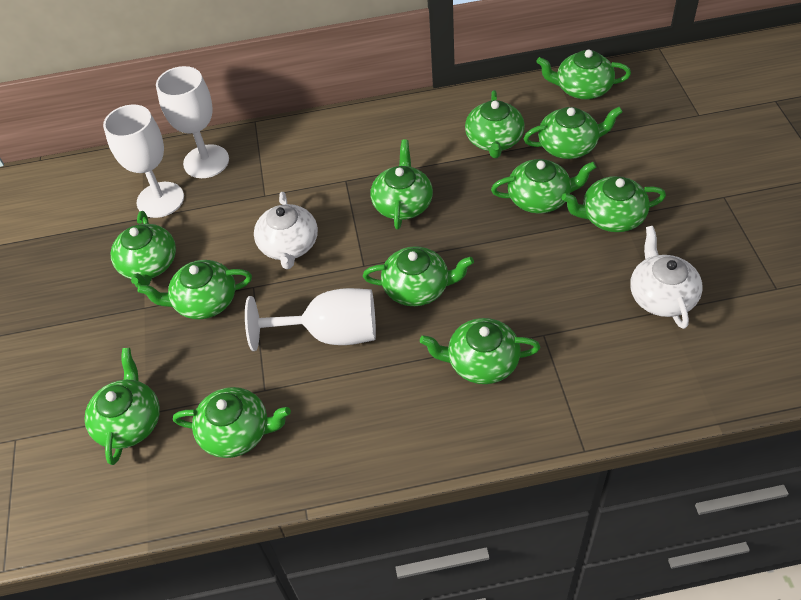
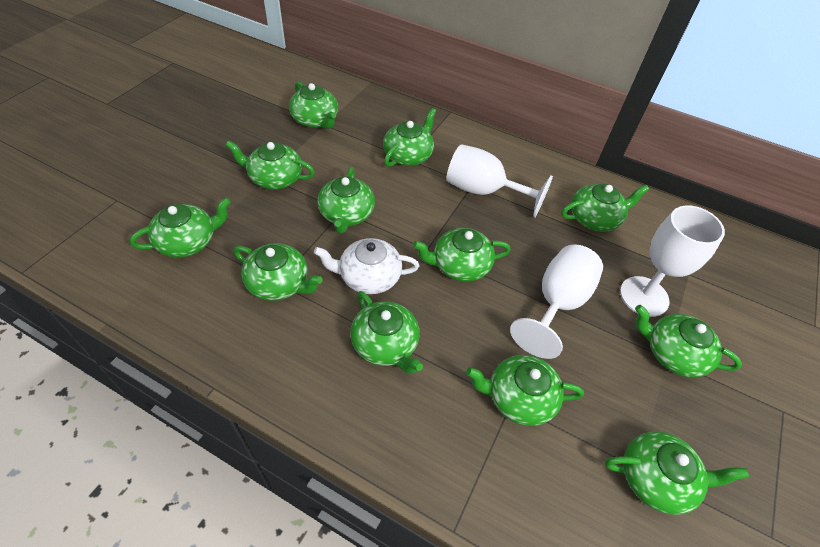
white teapot: [254,192,318,269] [630,226,703,329] = 2 -> [314,238,419,294] = 1

